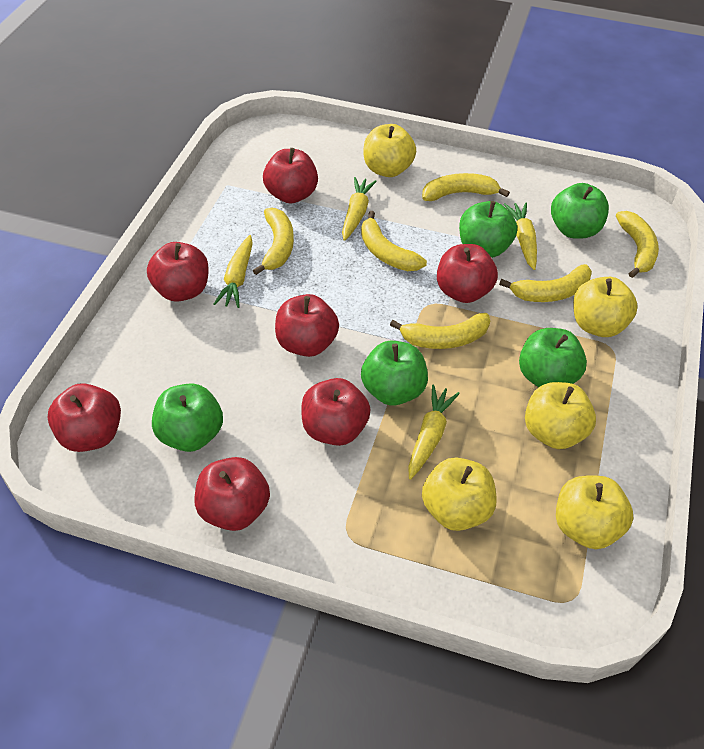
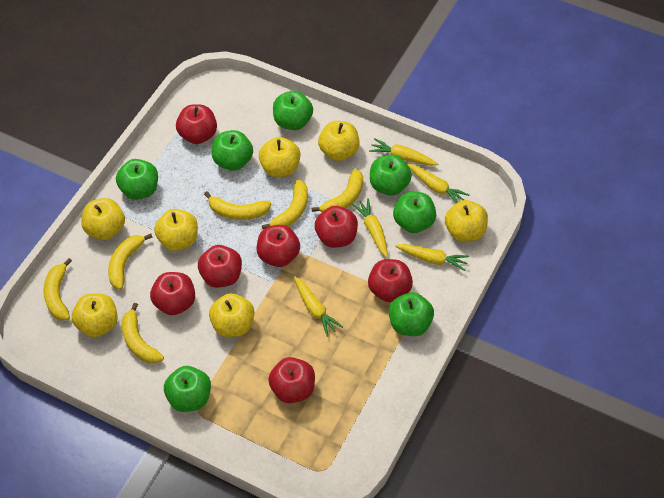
green apple: [152,384,223,452] [361,341,428,406] [459,201,517,258] [519,328,587,387] [551,183,609,239] = 5 -> [116,159,158,200] [164,366,211,412] [212,130,253,171] [273,91,313,130] [370,155,412,196] [389,292,434,336] [393,192,436,233] = 7
yellow apple: [363,124,416,177] [422,458,496,531] [525,382,596,449] [556,476,633,549] [573,277,638,337] = 5 -> [72,293,118,337] [81,198,125,240] [154,209,198,251] [209,293,255,337] [259,137,301,177] [318,121,359,161] [445,200,488,242] = 7
yellow carrot: [214,235,253,308] [342,177,377,241] [408,385,460,480] [504,203,537,270] = 4 -> [294,277,343,337] [352,198,388,258] [369,138,438,166] [395,244,469,271] [407,164,469,203] = 5

